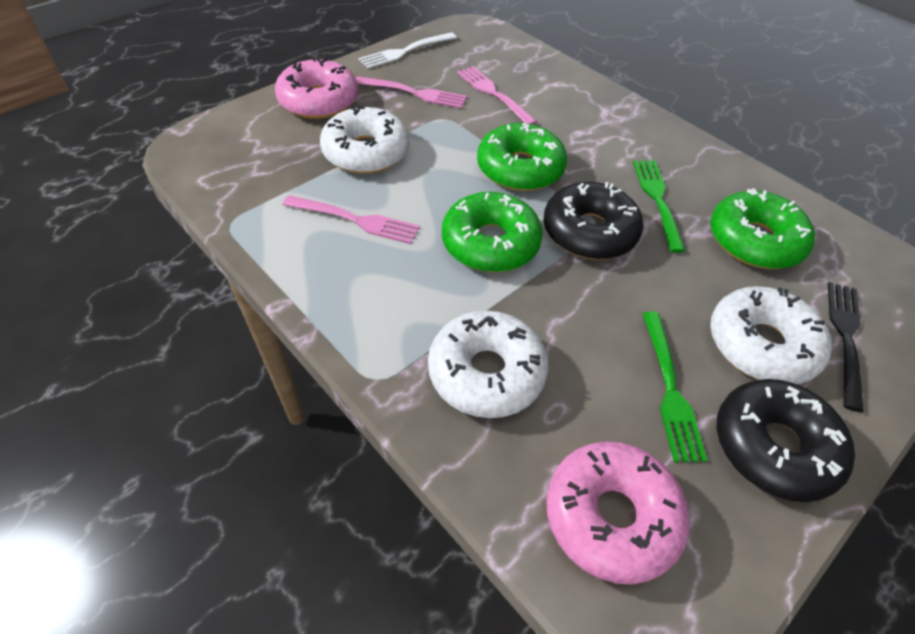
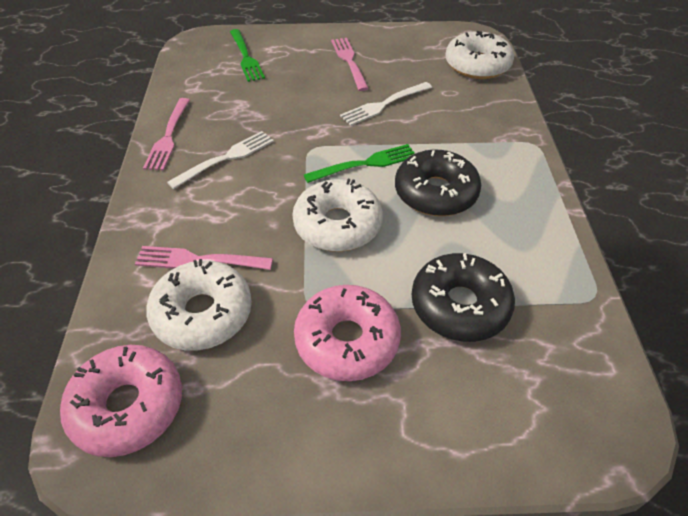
black fork: [828,282,864,412] = 1 -> none = 0
green donut: [442,192,543,272] [477,123,567,191] [710,188,815,269] = 3 -> none = 0
white fork: [359,32,457,69] = 1 -> [167,131,274,189] [340,82,432,126] = 2

